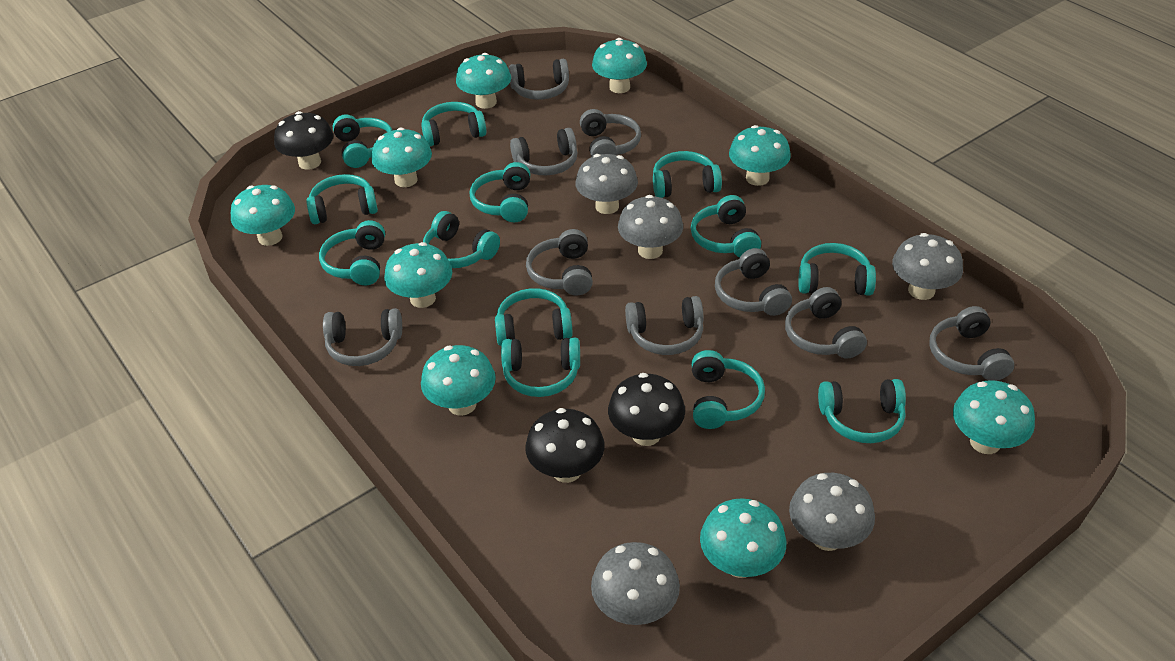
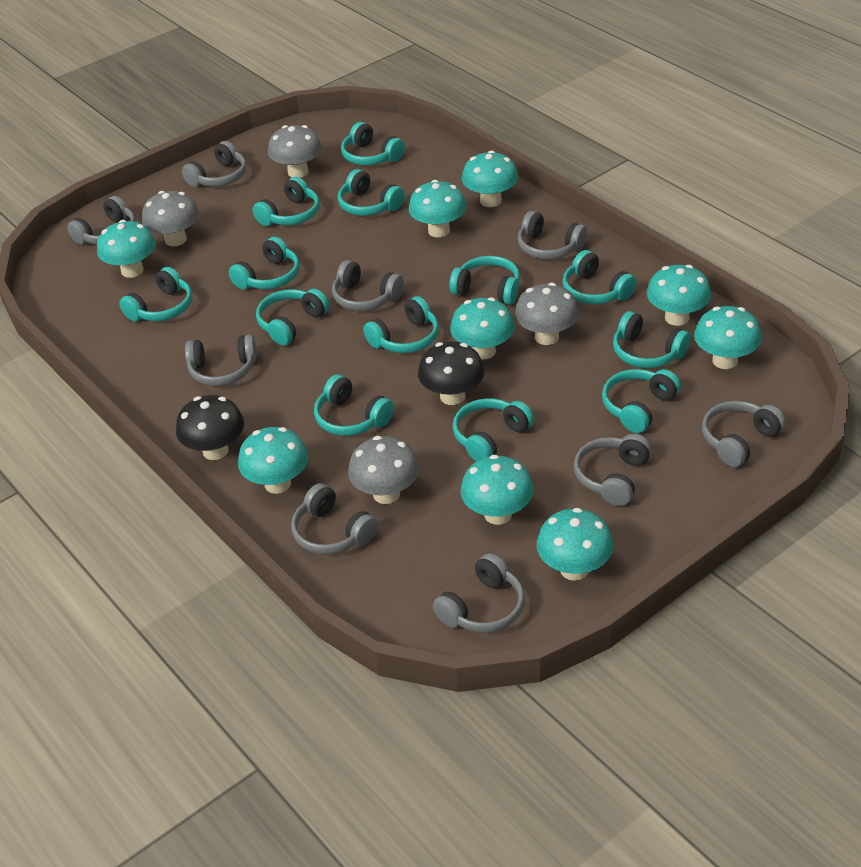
black mushroom: [274,111,333,170] [525,408,605,483] [608,373,685,446] = 3 -> [176,395,244,460] [418,341,484,405] = 2
grey mushroom: [575,154,638,214] [591,542,680,625] [618,195,683,259] [789,473,875,551] [892,233,963,300] = 5 -> [142,191,199,246] [268,125,322,178] [348,436,419,504] [515,283,579,345] = 4

